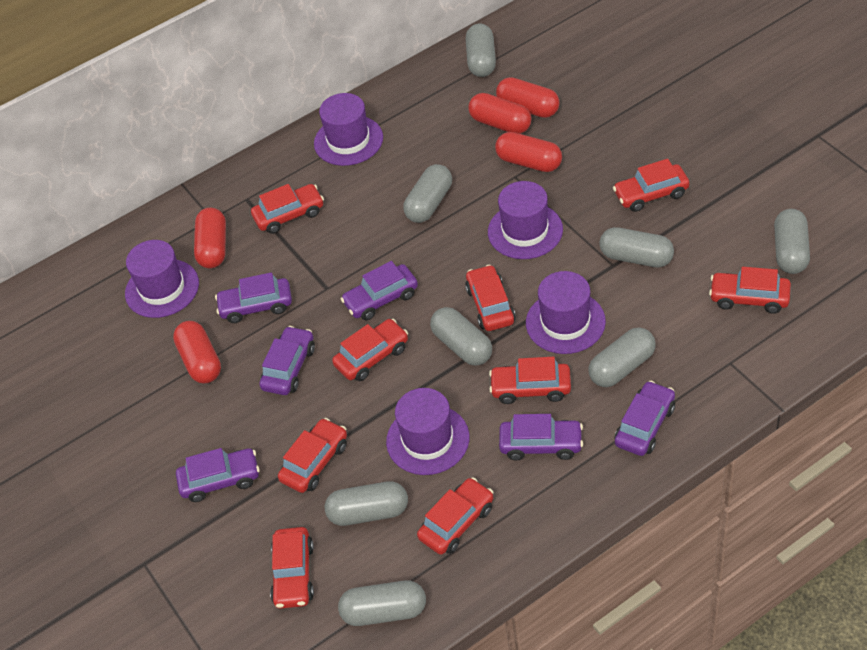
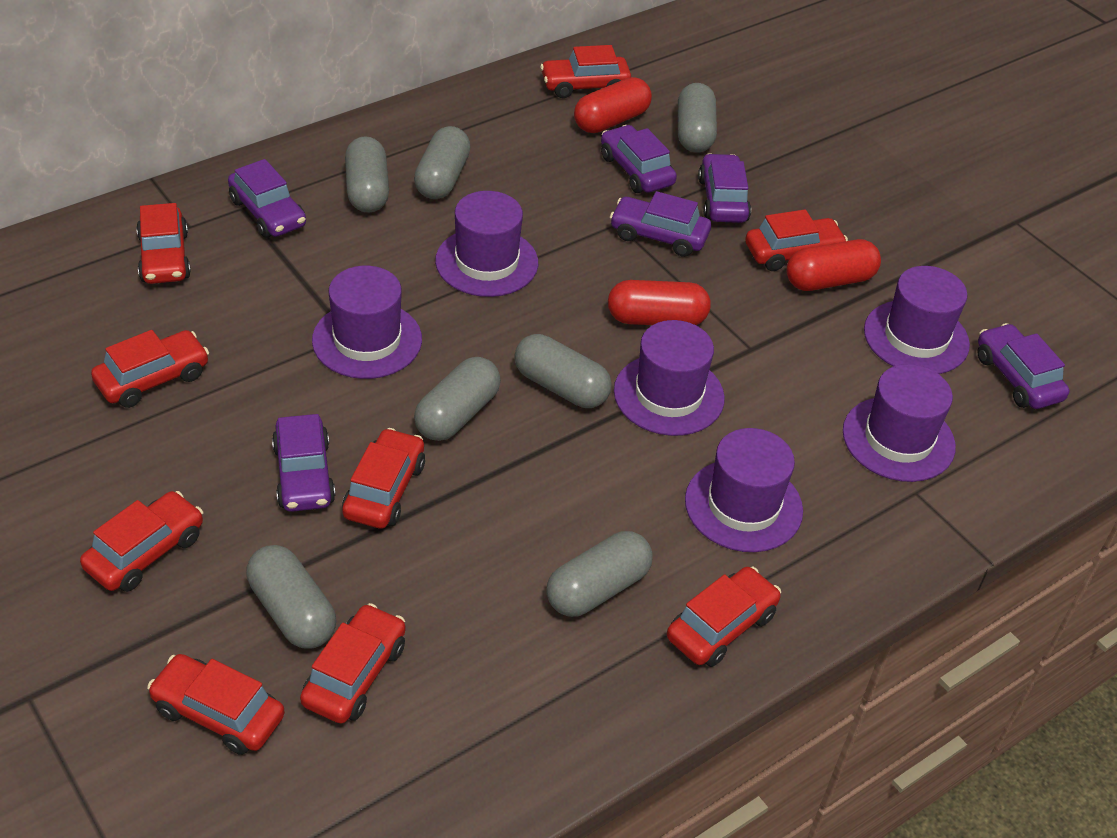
grey capsule: [325,481,408,526] [338,581,426,626] [403,164,452,223] [430,307,492,366] [466,24,496,77] [589,327,656,387] [599,227,674,267] [774,209,810,274] = 8 -> [246,545,336,649] [345,136,389,213] [414,126,471,199] [414,357,501,441] [514,334,612,408] [546,531,653,617] [678,83,717,153] = 7
purple hat: [125,240,199,318] [314,93,383,166] [386,388,469,475] [488,181,563,259] [526,271,606,354] = 5 -> [312,266,422,379] [435,191,538,297] [614,320,725,436] [685,428,803,552] [843,364,956,482] [864,266,970,374] = 6
red capsule: [173,321,221,383] [194,208,226,268] [468,93,531,134] [495,132,562,172] [496,77,559,118] = 5 -> [574,77,652,133] [608,280,711,325] [787,239,881,291] = 3

